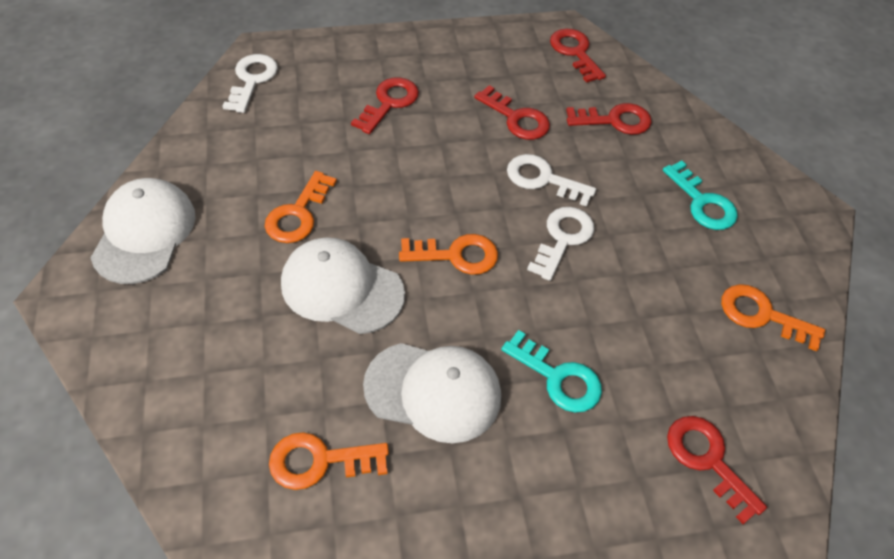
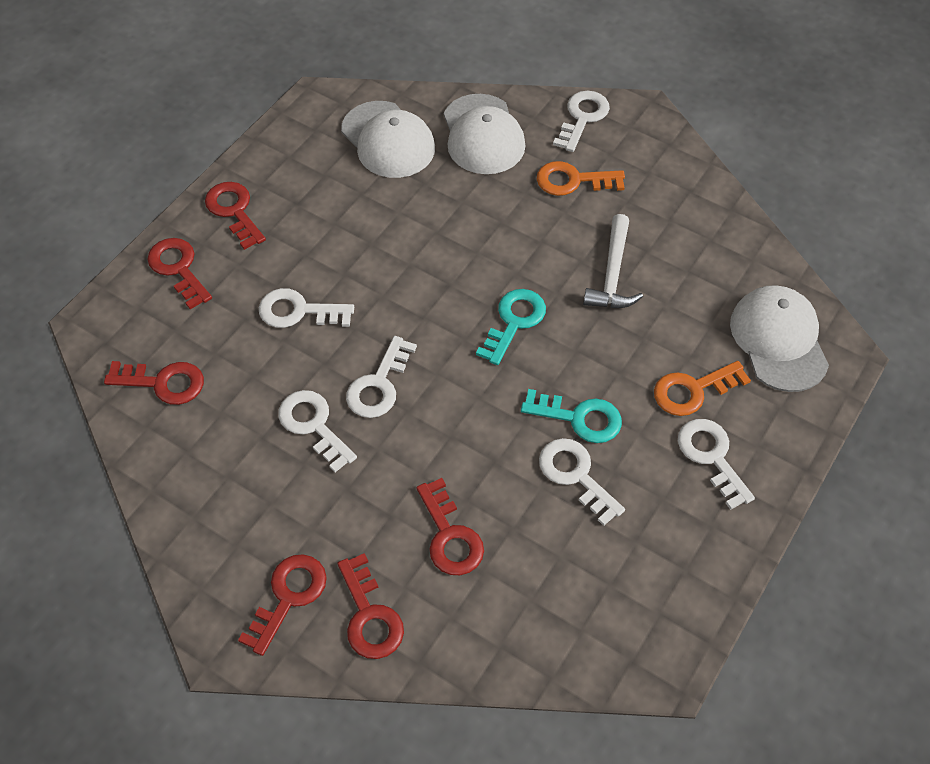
orange key: [265,171,337,243] [269,432,389,490] [399,234,498,275] [721,284,825,351] = 4 -> [537,161,625,196] [654,361,751,416] = 2
red key: [351,78,419,134] [474,85,550,140] [550,29,606,83] [566,103,652,135] [667,416,767,524] = 5 -> [104,361,204,405] [147,238,212,309] [205,182,266,250] [238,554,327,656] [338,553,404,659] [416,478,484,575] = 6
white hammer: none = 0 -> [583,214,643,308] = 1
white key: [222,54,278,113] [507,154,596,207] [527,207,594,281] = 3 -> [259,288,354,328] [278,390,357,472] [346,336,417,418] [539,438,625,526] [553,91,610,152] [678,419,755,510] = 6

